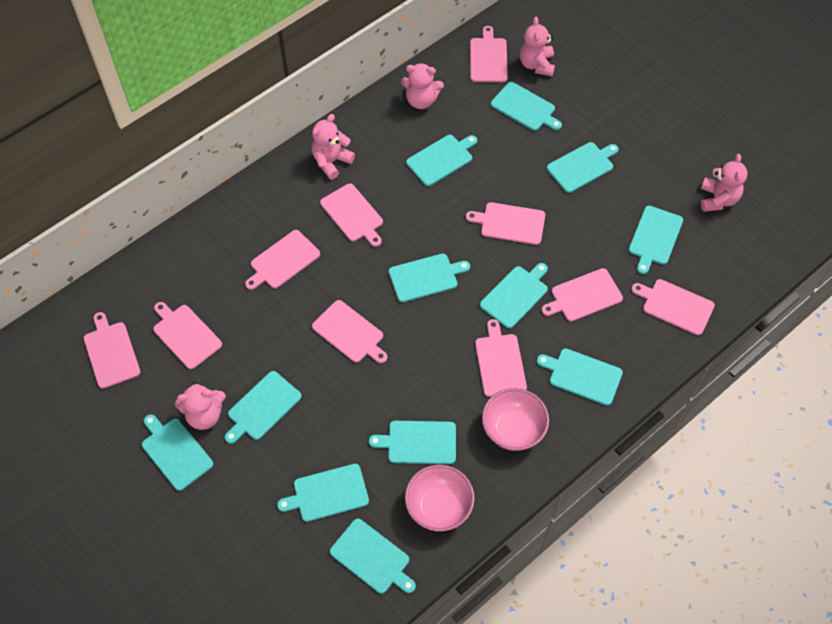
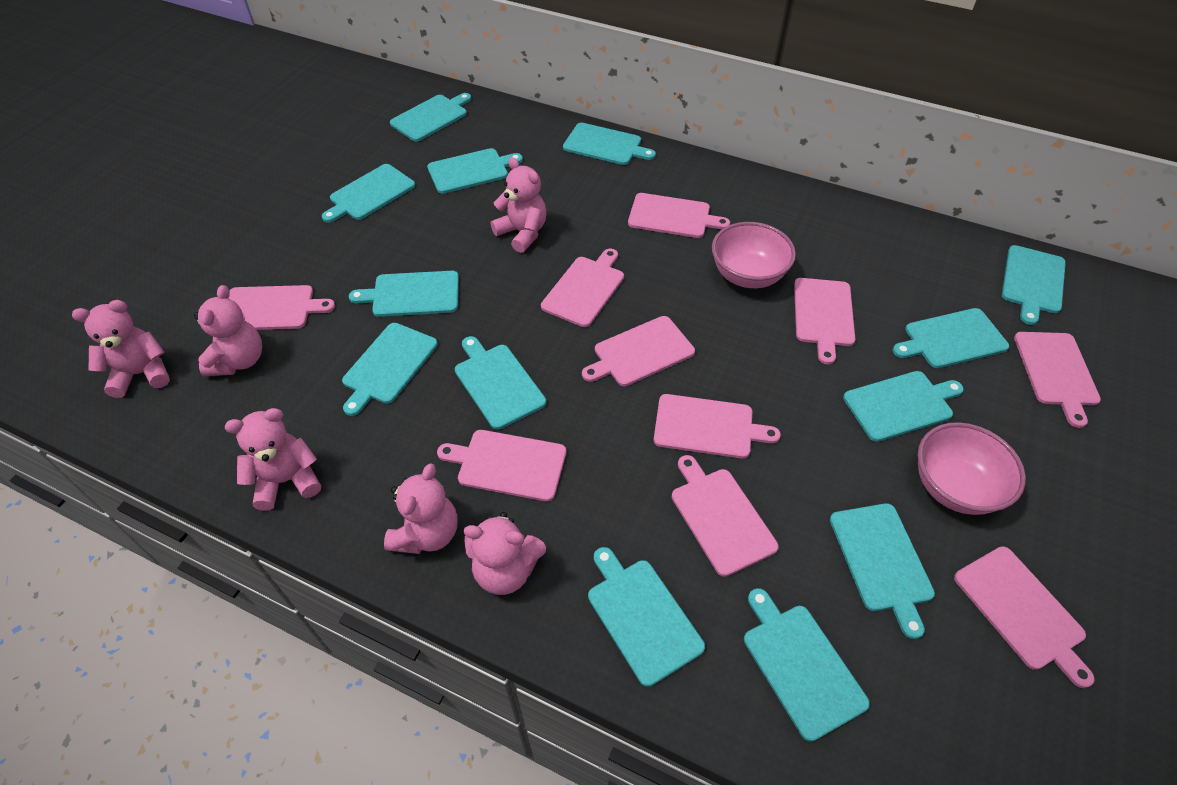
pink teddy bear: [175,382,226,430] [312,114,355,179] [401,63,444,109] [520,17,555,76] [701,154,748,212] = 5 -> [72,300,170,398] [194,285,262,376] [225,408,321,511] [384,464,457,554] [464,512,546,595] [491,157,546,253] = 6
turquoise cutting board: [142,414,213,491] [225,371,302,444] [277,464,369,522] [330,519,416,594] [369,421,456,464] [389,254,470,302] [406,135,477,186] [480,263,548,328] [491,82,562,131] [537,348,623,406] [547,142,619,193] [629,206,683,274] = 12 -> [322,164,415,223] [342,323,438,416] [349,271,459,317] [390,93,471,142] [427,148,523,194] [455,336,546,430] [563,123,656,165] [588,547,705,687] [744,588,870,742] [830,503,935,639] [843,371,964,442] [893,308,1009,368] [1002,245,1066,325] = 13

